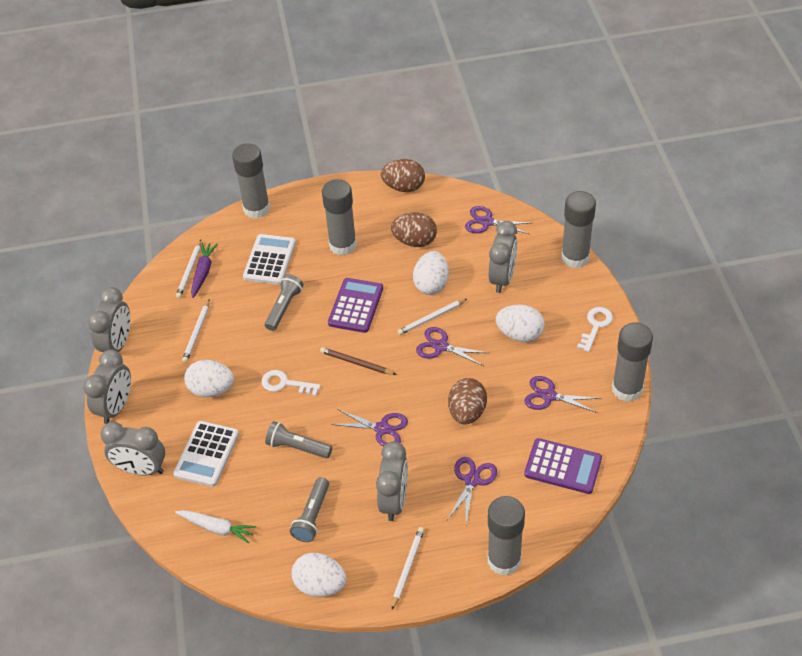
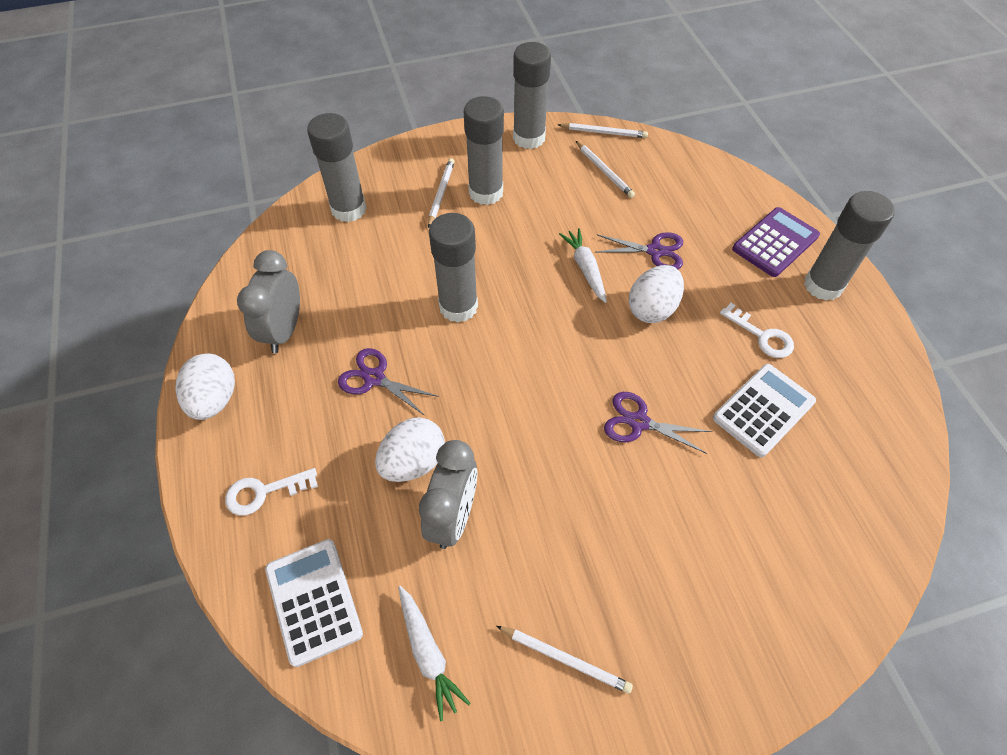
brown egg: [381,159,425,192] [391,212,437,247] [448,378,487,424] = 3 -> none = 0
brown pencil: [320,347,397,375] = 1 -> none = 0
grey clock: [83,350,131,424] [88,287,130,352] [100,422,165,476] [376,441,408,521] [489,221,517,293] = 5 -> [237,250,300,353] [419,440,477,549] = 2
grey flashlight: [265,274,304,331] [265,421,332,458] [290,477,329,542] = 3 -> none = 0
purple calculator: [328,278,383,333] [524,438,602,494] = 2 -> [732,207,820,277] = 1
purple carrot: [191,243,218,298] = 1 -> none = 0
purple scissors: [331,409,408,447] [416,327,488,366] [447,457,497,524] [465,206,530,234] [524,376,601,413] = 5 -> [338,348,439,416] [596,232,683,269] [604,392,712,454] = 3
white carrot: [175,510,256,544] = 1 -> [398,586,471,721] [559,228,607,303] = 2
white egg: [184,360,234,397] [292,553,347,597] [413,251,449,295] [496,305,545,342] = 4 -> [176,353,235,420] [375,417,445,482] [629,265,684,323] = 3

